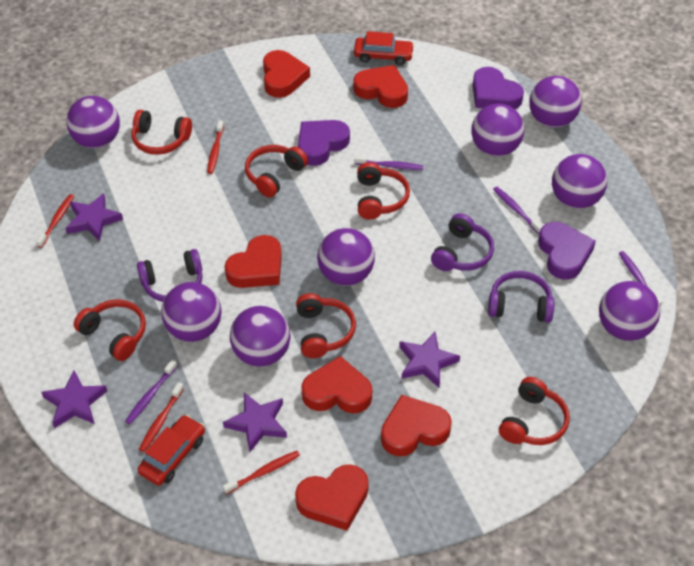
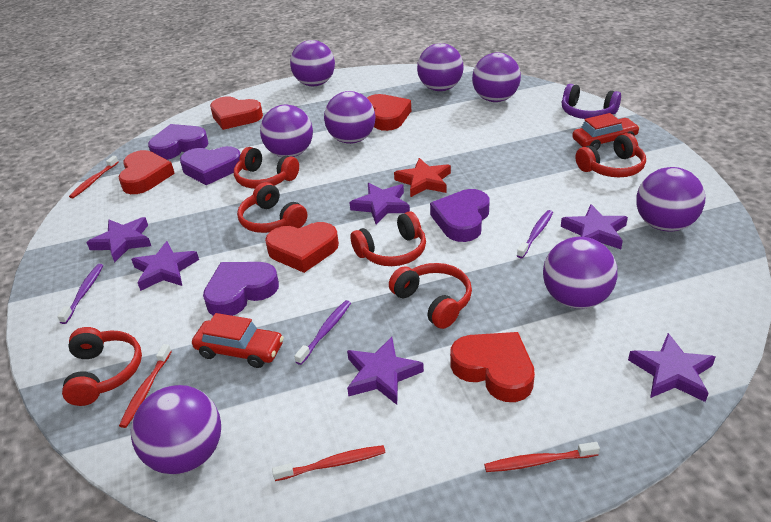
purple headphones: [137,249,202,302] [431,213,494,271] [488,271,554,323] = 3 -> [562,84,621,119] = 1
purple heart: [298,120,350,166] [473,67,524,109] [538,222,596,279] = 3 -> [148,124,208,160] [180,146,240,185] [203,262,279,316] [430,189,490,242] = 4
purple star: [41,370,107,428] [66,193,123,241] [223,392,287,452] [399,332,460,388] = 4 -> [86,217,151,262] [131,241,199,291] [347,337,424,405] [349,183,410,224] [561,204,628,249] [628,333,715,402] = 6
purple toothbrush: [125,360,177,424] [355,156,423,170] [493,187,543,234] [619,251,662,307] = 4 -> [57,264,103,324] [294,300,351,365] [517,210,553,258] = 3
red heart: [225,235,282,288] [263,50,310,98] [295,464,369,531] [301,356,372,413] [353,65,408,108] [381,395,452,457] = 6 -> [119,150,175,194] [210,97,263,130] [265,222,339,273] [367,94,411,131] [450,332,535,402] = 5
red star: none = 0 -> [394,158,451,197] = 1

